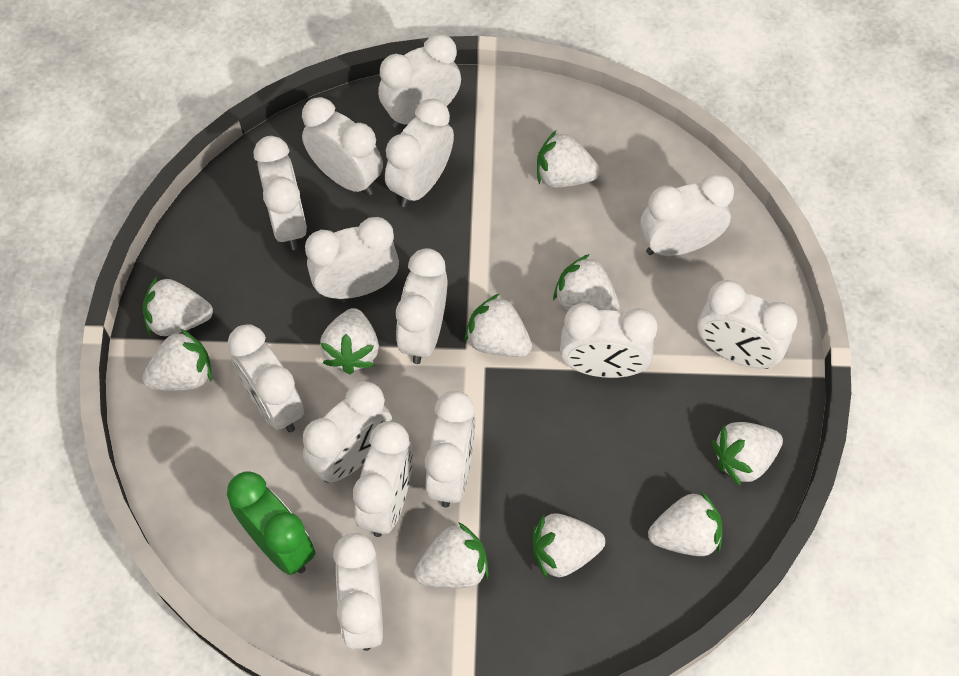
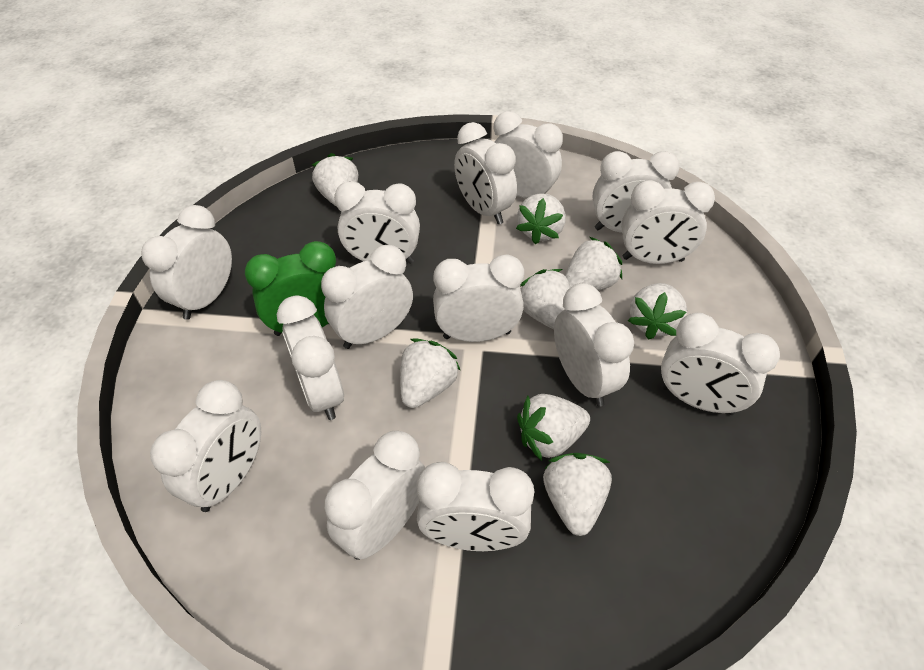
white strawberry: [142,277,213,336] [142,328,212,391] [320,308,379,374] [414,522,489,588] [464,294,532,357] [533,513,605,579] [537,131,600,188] [553,254,620,311] [648,491,722,556] [712,422,783,486] = 10 -> [312,153,358,207] [400,338,461,408] [516,193,566,244] [517,394,590,461] [520,269,570,329] [543,453,612,536] [565,237,622,290] [628,283,687,340] = 8

